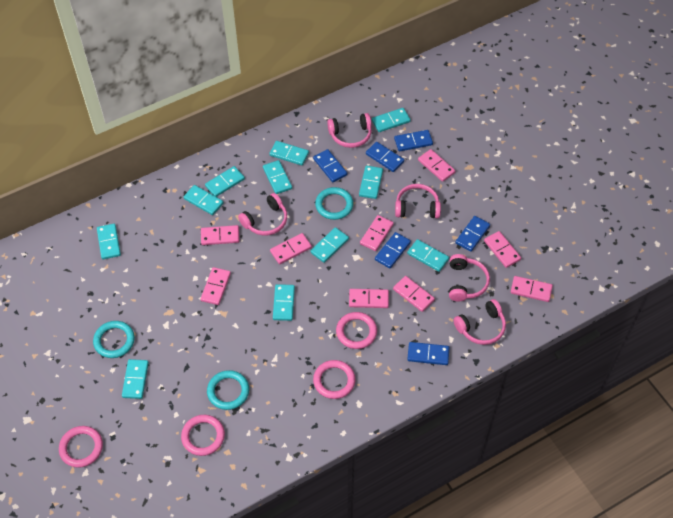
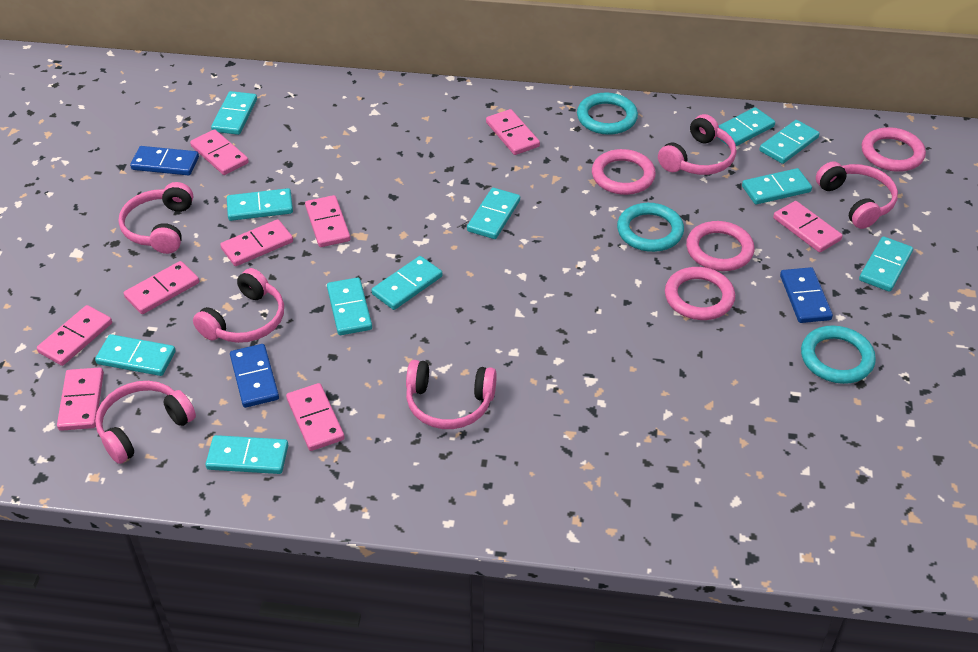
blue domino: [313,149,347,182] [366,142,404,172] [375,232,411,268] [394,130,433,151] [407,342,450,365] [455,216,490,252] = 6 -> [130,146,199,175] [230,344,279,408] [780,267,833,323] = 3
pink headphones: [238,193,287,235] [327,113,372,148] [395,184,441,218] [449,254,490,301] [454,299,506,345] = 5 -> [95,381,196,464] [118,182,193,254] [193,268,284,343] [406,360,497,429] [658,114,736,175] [816,161,898,229] = 6

